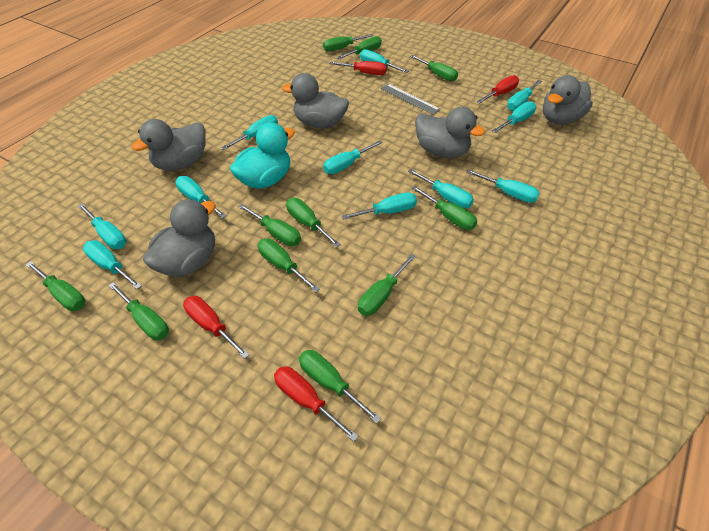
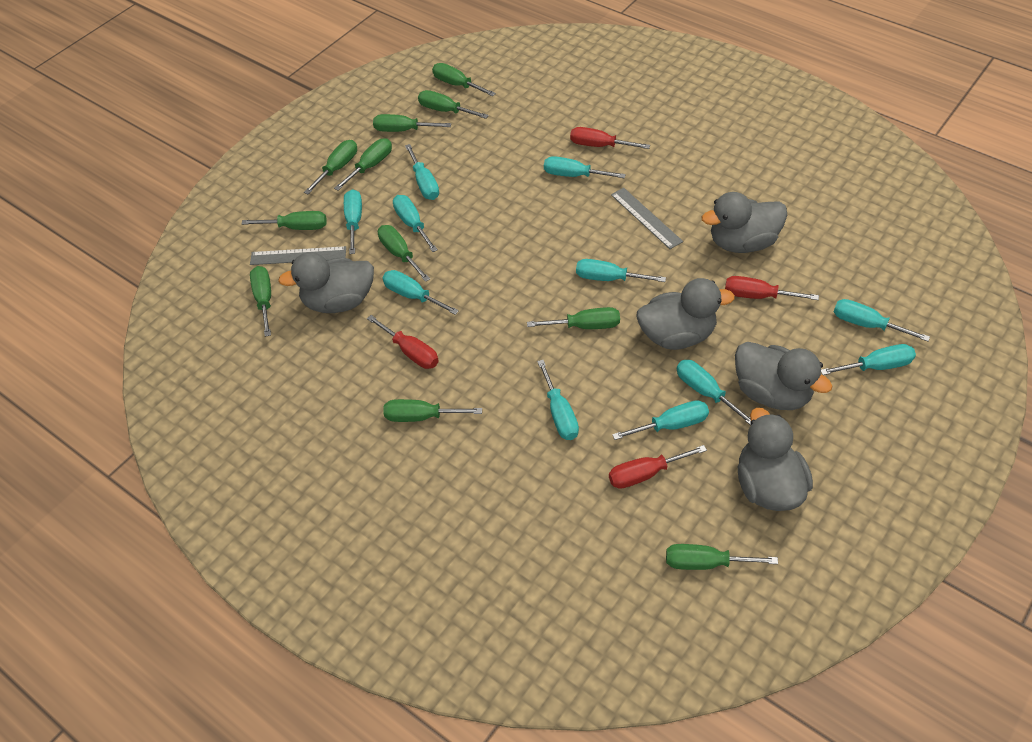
grey ruler: [381,84,441,115] = 1 -> [250,246,346,265] [611,188,683,249] = 2
turquoise duck: [230,123,295,189] = 1 -> none = 0

